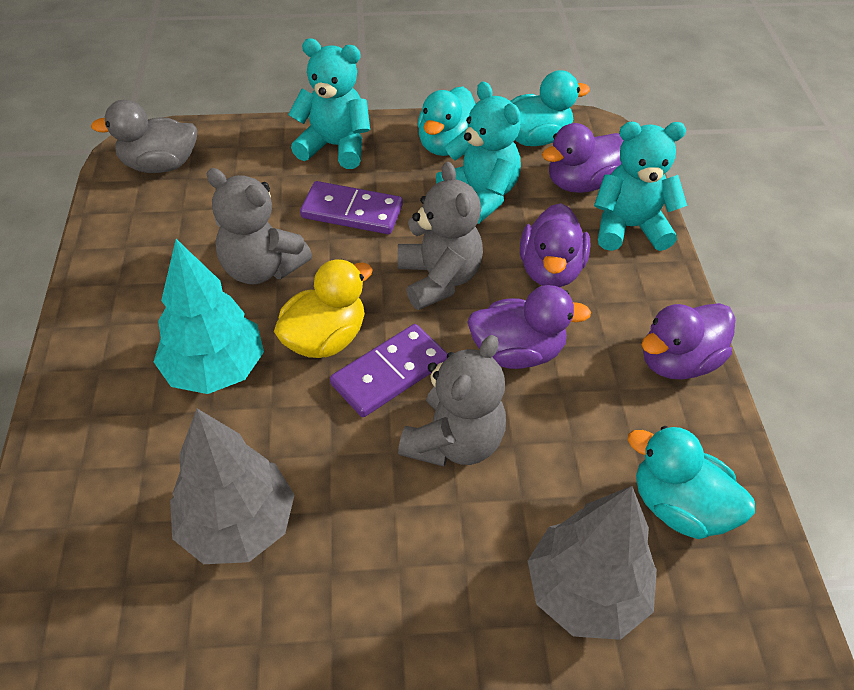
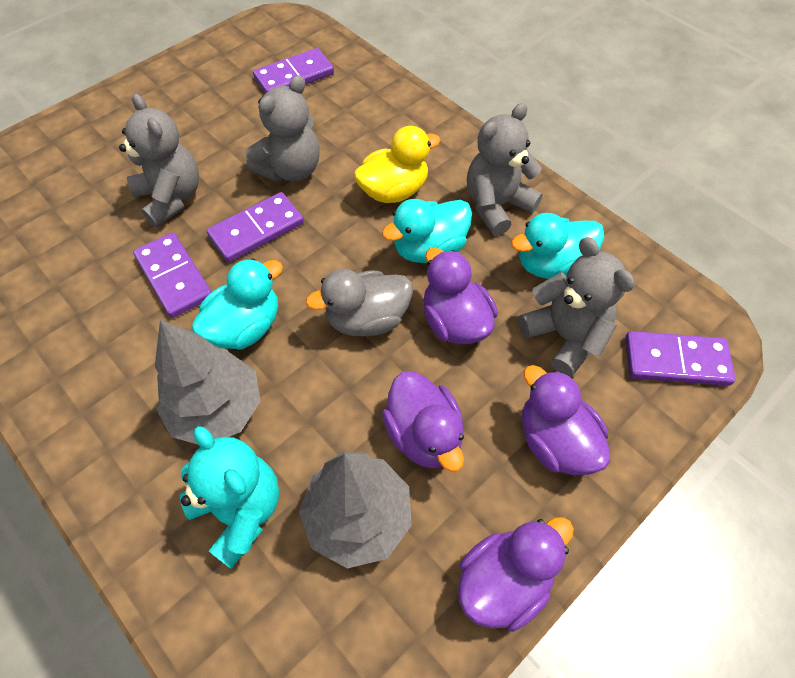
grey teddy bear: [206,168,312,284] [398,162,483,310] [398,335,506,467] = 3 -> [119,93,199,227] [246,75,320,182] [467,103,543,236] [518,237,635,377] = 4
purple domino: [300,181,403,234] [330,324,447,417] = 2 -> [133,232,212,318] [207,192,304,262] [253,48,334,94] [625,331,736,386] = 4
turquoise teddy bear: [288,38,370,169] [436,81,521,224] [594,122,687,251] = 3 -> [180,426,279,569] = 1
turquoise tree: [154,239,264,394] = 1 -> none = 0

